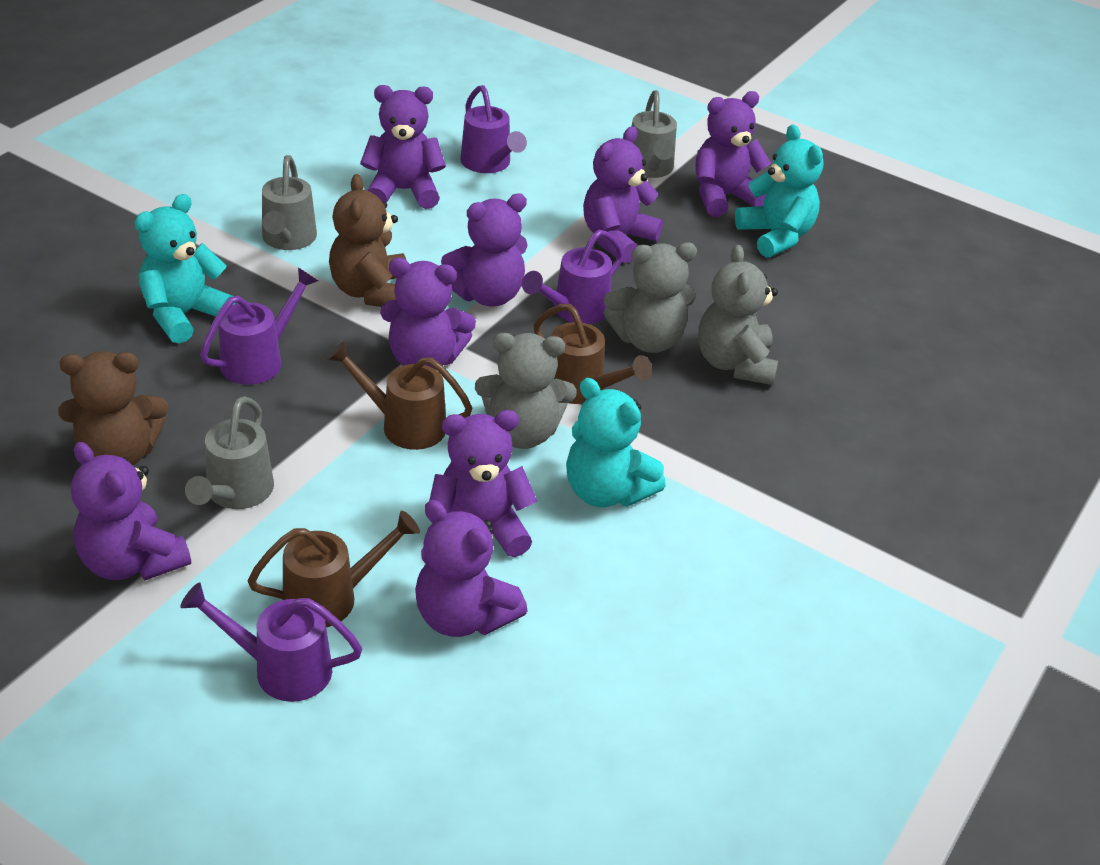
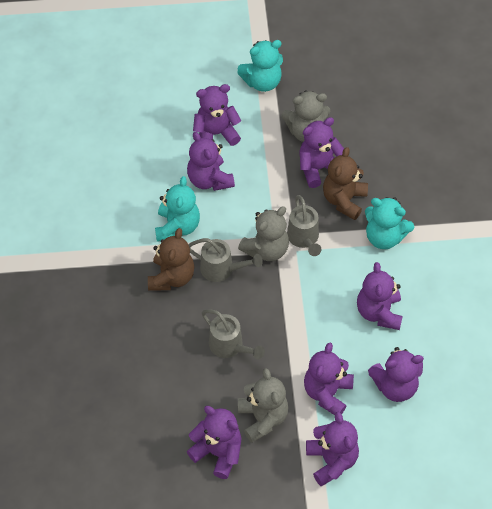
brown watering can: [247,511,420,627] [326,341,472,450] [534,304,652,404] = 3 -> none = 0
purple watering can: [180,582,362,702] [200,268,318,385] [460,85,527,173] [522,230,624,324] = 4 -> none = 0

